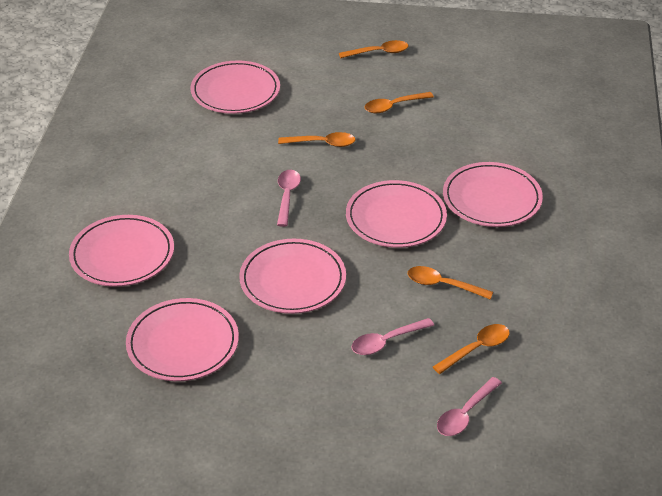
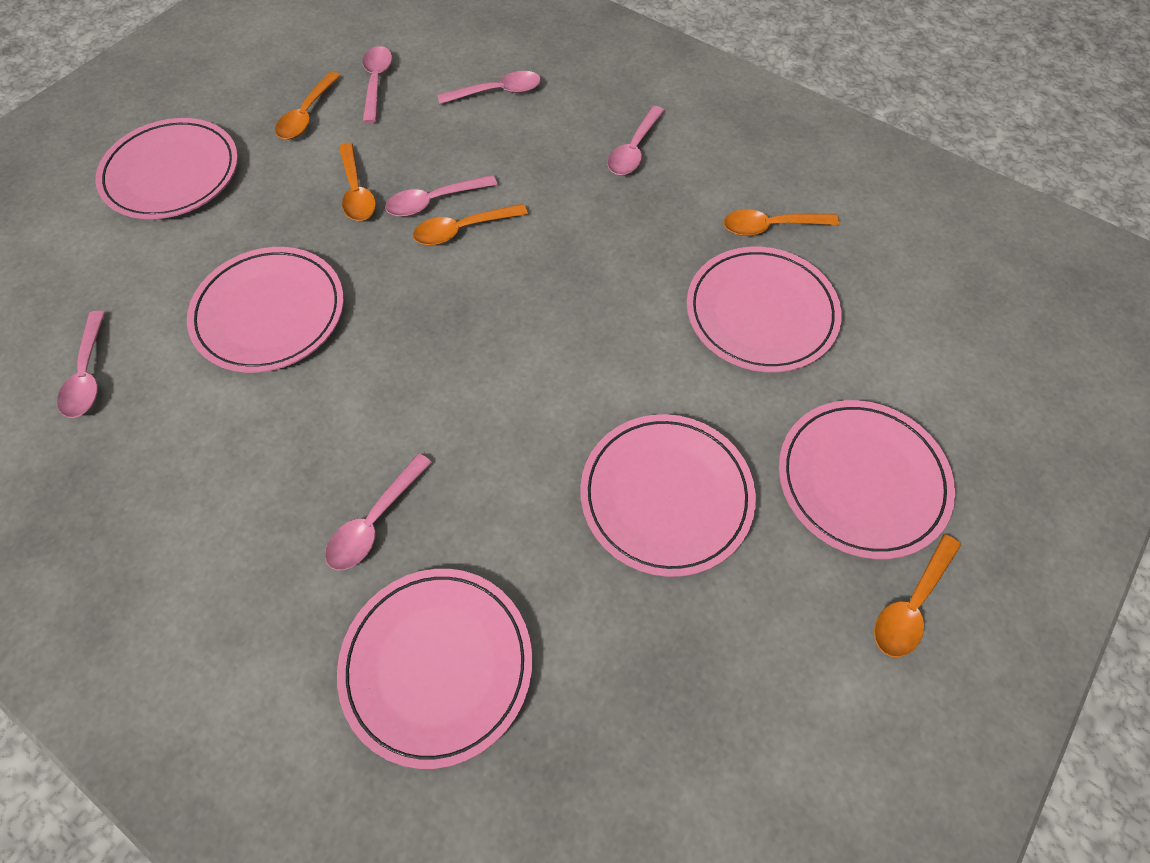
pink spoon: [277,170,301,227] [352,318,434,355] [437,377,502,436] = 3 -> [57,311,105,418] [325,453,432,570] [363,46,392,123] [385,175,497,217] [437,71,541,104] [607,106,665,175] = 6

